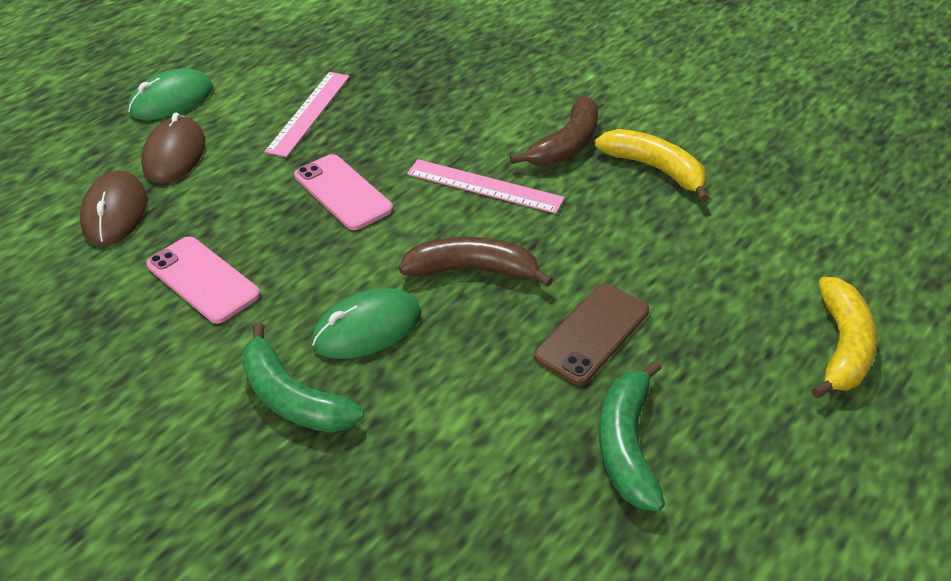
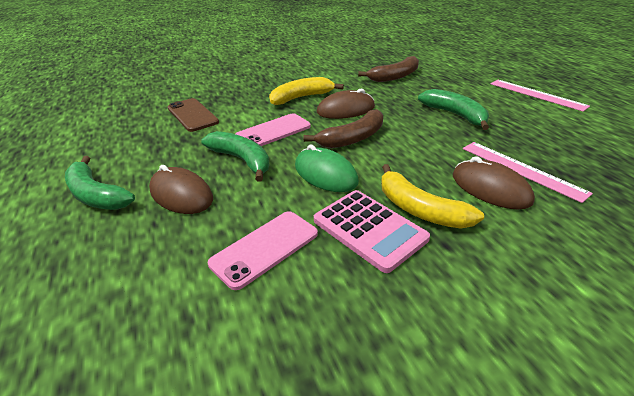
brown mouse: [80,171,147,245] [141,113,205,183] = 2 -> [149,165,213,214] [317,89,375,119] [453,156,535,210] = 3
green banana: [241,322,364,433] [599,360,665,511] = 2 -> [65,156,135,210] [201,131,269,182] [418,89,489,130] = 3
green mouse: [128,68,213,120] [312,288,421,359] = 2 -> [295,144,359,192] = 1
pink calculator: none = 0 -> [314,190,430,273] = 1

